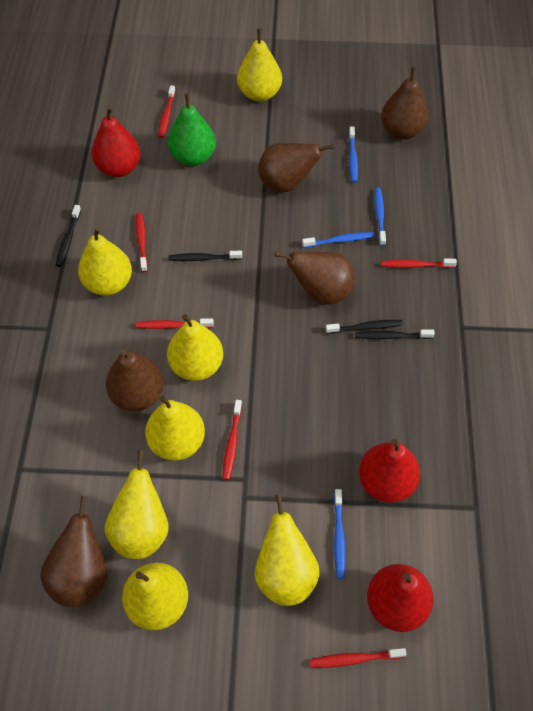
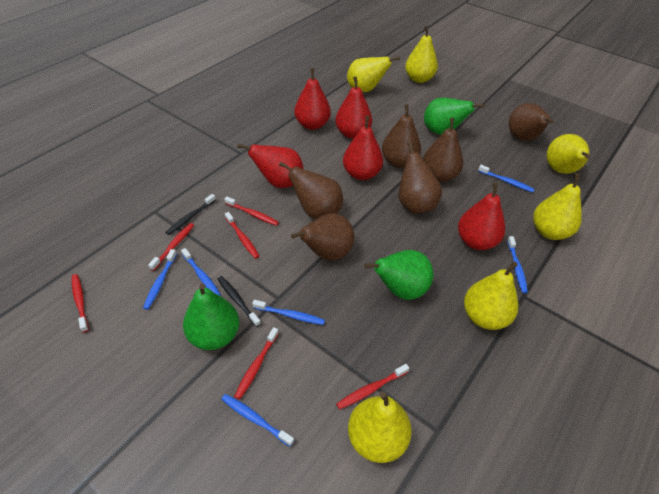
black toothbrush: [56,205,81,267] [168,251,242,261] [326,320,403,334] [355,330,435,339] = 4 -> [165,194,216,235] [218,276,261,327] = 2
blue toothbrush: [302,232,374,248] [334,489,346,579] [349,127,358,183] [375,188,386,246] = 4 -> [143,249,177,310] [181,248,221,296] [221,394,294,447] [252,300,325,325] [478,165,535,192] [507,236,528,293] = 6
brown pear: [40,496,107,607] [106,350,164,411] [258,143,334,192] [275,252,355,305] [381,66,428,140] = 5 -> [279,162,343,219] [291,213,354,261] [382,104,421,168] [399,141,442,214] [423,118,463,182] [509,103,554,141] = 6
green pear: [168,93,216,166] = 1 -> [183,283,239,350] [364,250,433,300] [424,98,484,135] = 3
red pear: [92,107,141,177] [359,439,420,503] [367,564,434,632] = 3 -> [237,144,303,188] [294,68,331,130] [335,77,372,139] [343,116,383,180] [458,183,505,250] = 5
yellow pear: [78,227,132,296] [105,450,168,559] [122,562,188,630] [145,395,205,461] [167,314,223,381] [237,28,282,101] [255,494,320,606] = 7 -> [347,56,400,92] [348,392,412,463] [405,26,438,83] [464,261,518,330] [533,173,582,240] [547,134,590,174] = 6

